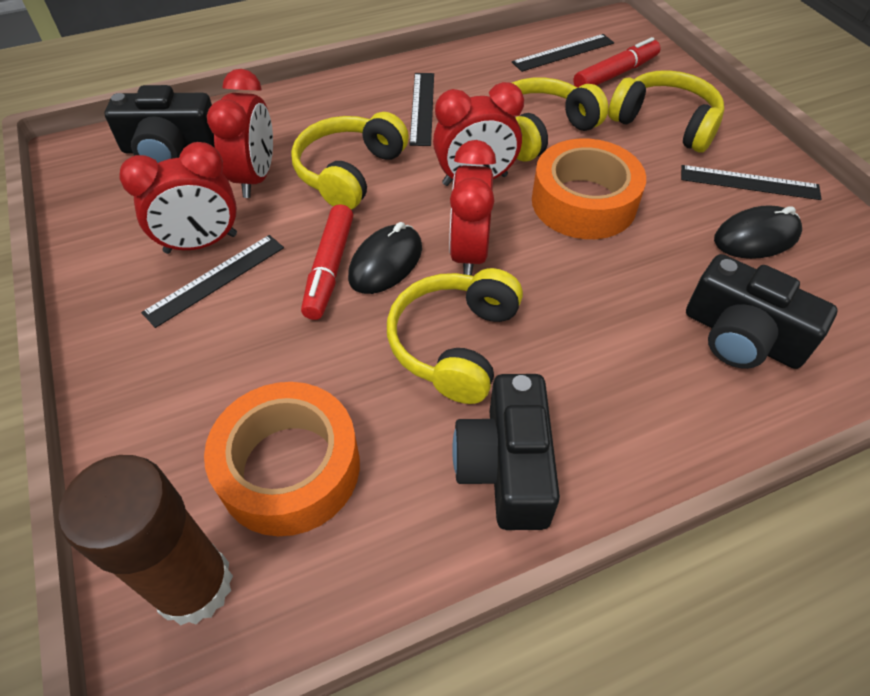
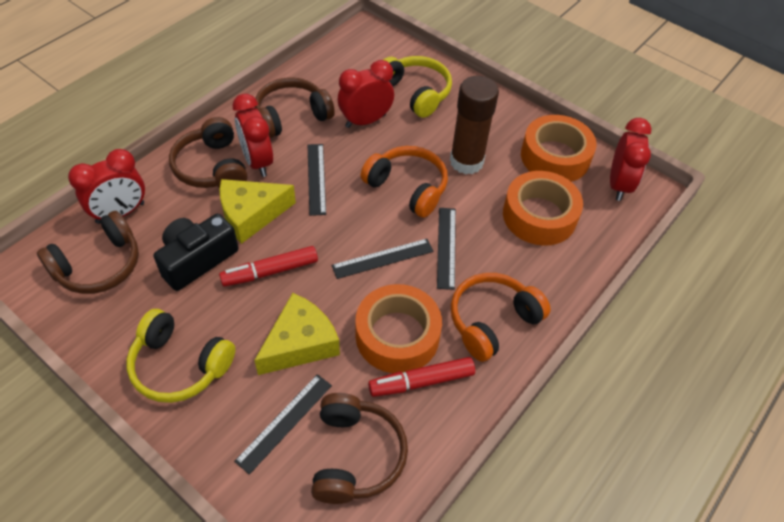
black camera: [105,85,215,163] [452,374,560,530] [686,254,837,369] = 3 -> [154,214,239,291] = 1
black mouse: [348,222,422,294] [714,205,802,259] = 2 -> none = 0
brown headphones: none = 0 -> [37,211,139,294] [169,117,247,188] [255,77,335,138] [311,393,408,504] = 4
orange headphones: none = 0 -> [361,146,448,218] [451,273,551,362] = 2
orange tape: [204,382,360,536] [532,138,646,239] = 2 -> [355,284,442,373] [503,171,583,246] [521,115,597,182] = 3
yellow cheese: none = 0 -> [219,179,296,244] [254,293,340,375] = 2
yellow headphones: [291,112,409,210] [387,268,523,404] [512,77,608,162] [608,70,724,153] = 4 -> [127,309,235,403] [383,56,452,118] = 2

